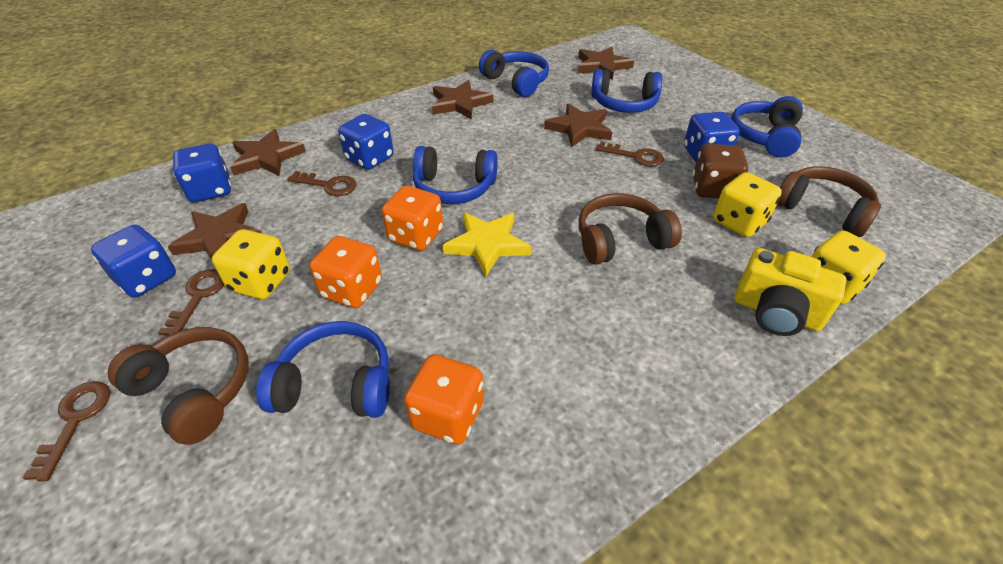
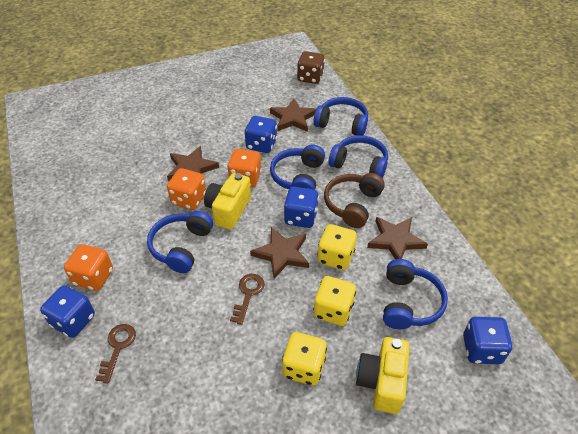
brown headphones: [108,327,248,445] [579,193,682,265] [777,166,881,237] = 3 -> [324,173,385,228] = 1
brown key: [22,381,110,482] [158,269,224,336] [287,171,357,196] [596,142,664,167] = 4 -> [95,324,136,384] [230,274,265,325] = 2
brown star: [168,203,261,259] [230,129,306,176] [432,80,493,119] [544,104,612,147] [578,46,634,80] = 5 -> [167,146,219,181] [250,227,309,279] [270,99,316,132] [367,217,428,259] = 4
yellow camera: [735,248,847,336] = 1 -> [204,173,251,230] [356,337,410,414] = 2
yellow star: [442,212,531,277] = 1 -> none = 0

